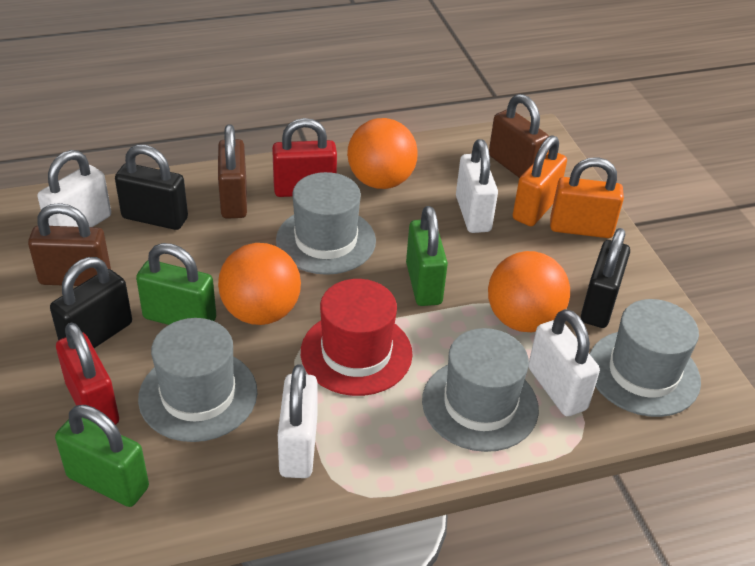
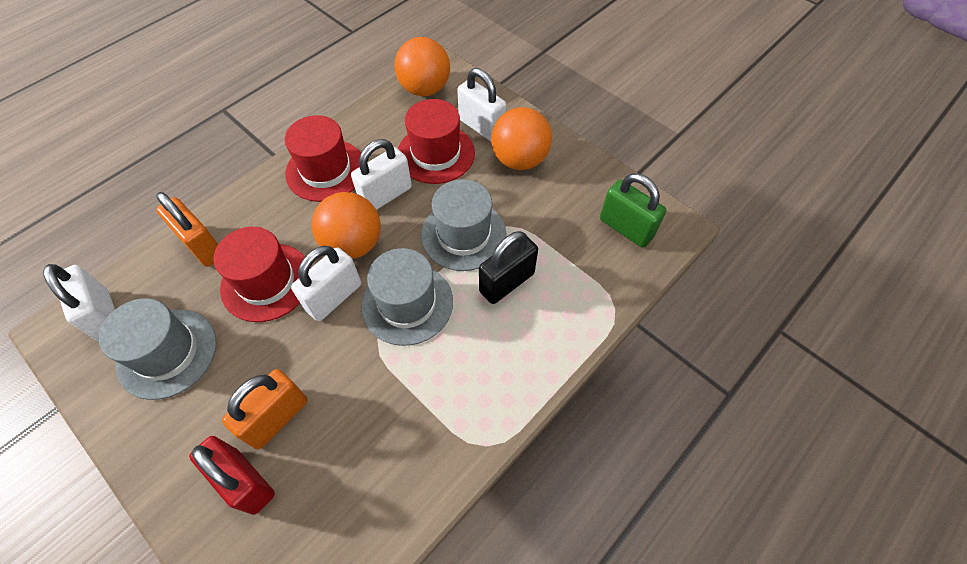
black padlock: [50,257,132,348] [115,145,188,230] [581,228,630,328] = 3 -> [479,231,538,304] = 1
brown padlock: [28,203,111,286] [218,124,247,219] [489,94,549,178] = 3 -> none = 0
green padlock: [55,405,149,507] [136,243,216,325] [406,206,448,306] = 3 -> [600,173,666,247] = 1
grey hat: [138,318,257,442] [276,172,376,275] [422,328,539,452] [590,299,701,417] = 4 -> [99,298,216,400] [361,248,453,346] [421,179,506,271] = 3
red hat: [301,279,413,396] = 1 -> [214,227,311,322] [285,115,361,202] [398,99,475,184] = 3
red padlock: [56,323,119,425] [272,118,337,197] = 2 -> [189,436,275,515] = 1

